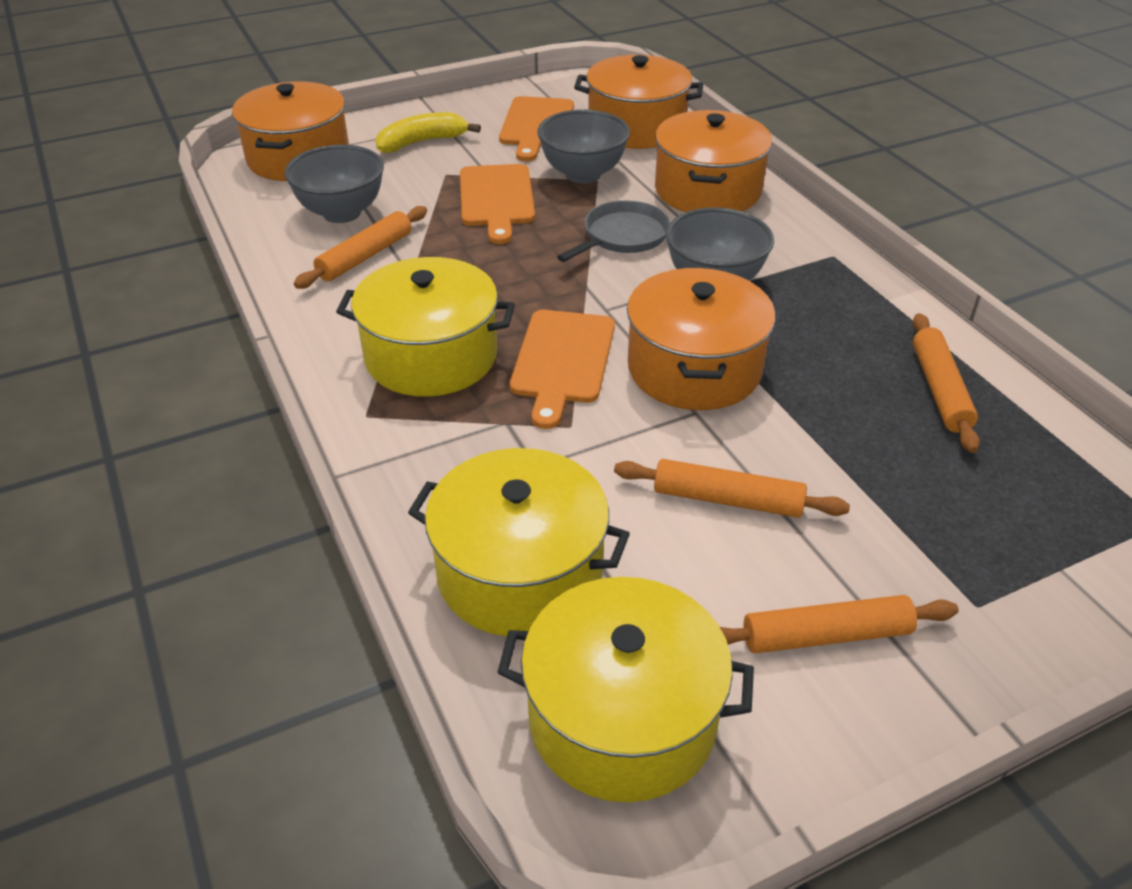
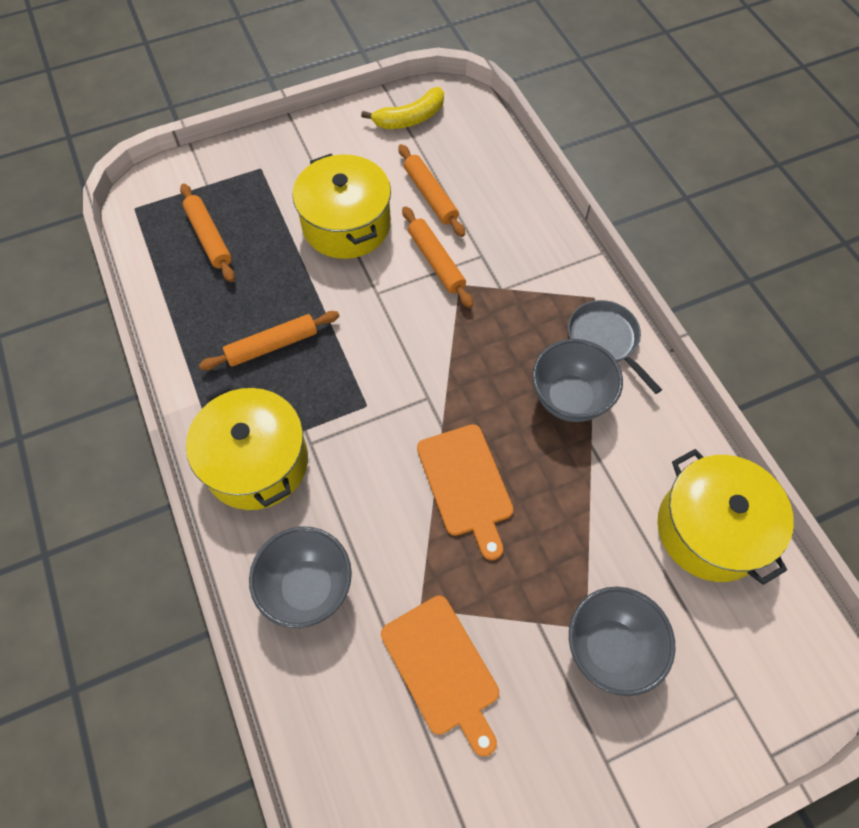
orange cutting board: [460,164,535,244] [499,96,574,161] [510,310,615,429] = 3 -> [381,596,499,757] [417,424,514,560] = 2
orange pot: [232,82,349,181] [574,55,703,149] [627,268,775,410] [655,110,773,212] = 4 -> none = 0

